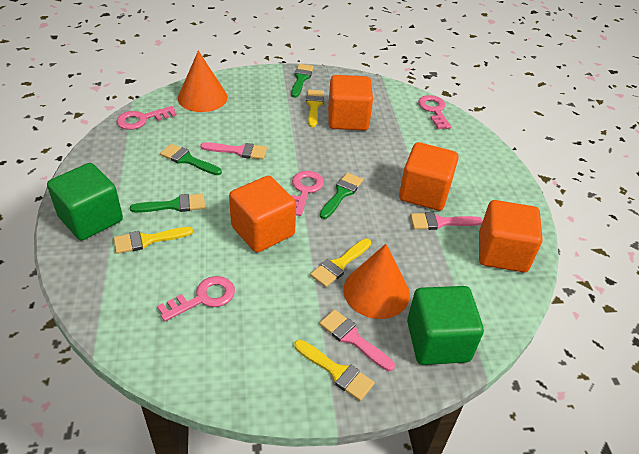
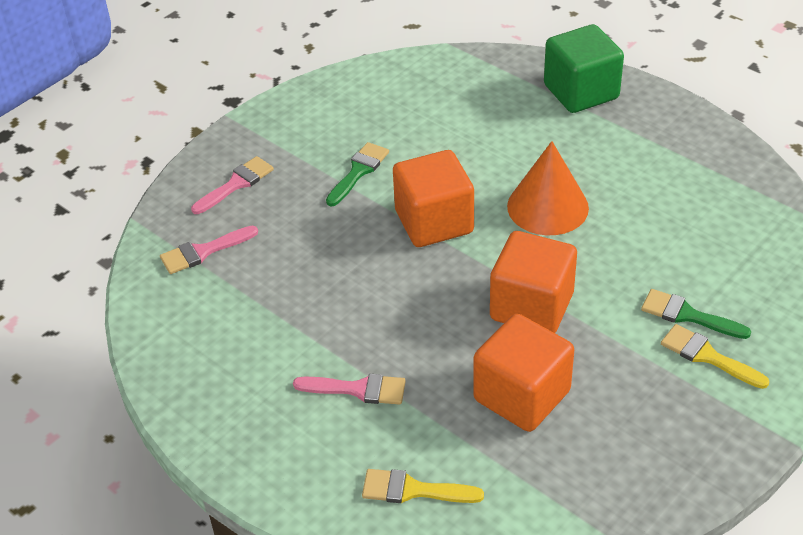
green brush: [130,194,205,213] [160,144,222,175] [291,64,314,98] [320,173,363,219] = 4 -> [326,142,389,206] [641,289,751,339] = 2
green cube: [47,163,123,240] [407,286,484,365] = 2 -> [544,24,624,113] = 1
orange cone: [178,51,228,112] [343,244,410,319] = 2 -> [507,141,589,235] = 1
orange cube: [229,176,296,253] [328,75,373,130] [399,142,459,211] [479,200,543,272] = 4 -> [393,150,474,247] [473,314,574,432] [490,231,577,333] = 3
pink key: [116,106,177,130] [157,276,235,322] [291,171,324,216] [418,95,451,129] = 4 -> none = 0
yellow brush: [113,227,193,254] [294,340,375,401] [306,90,324,127] [310,238,371,287] = 4 -> [362,469,484,503] [661,324,769,389] = 2

